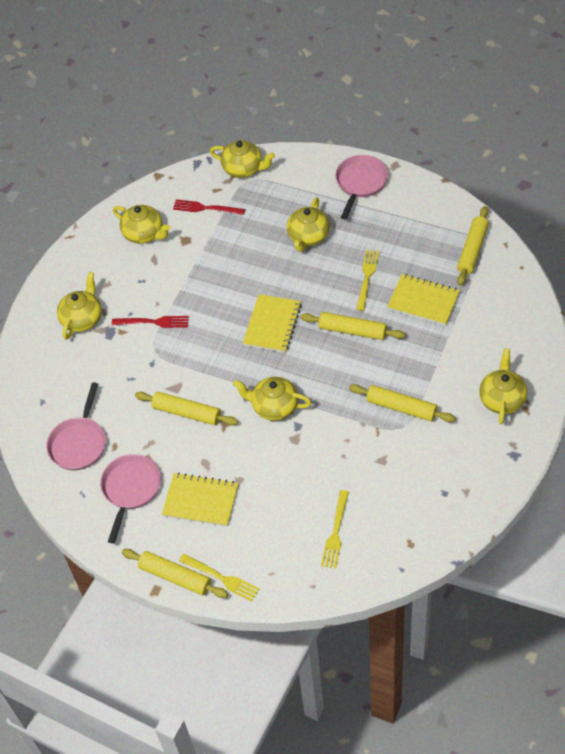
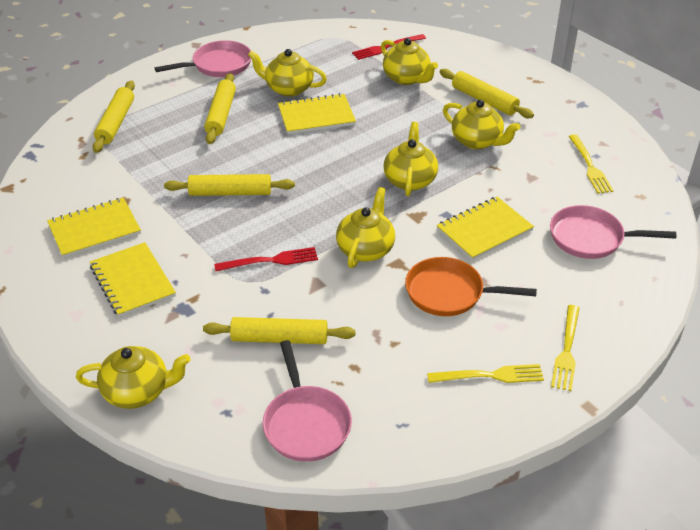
orange pan: none = 0 -> [405,257,537,316] = 1
yellow notebook: [162,473,238,527] [243,294,301,353] [387,274,460,326] = 3 -> [47,198,141,258] [90,242,176,317] [278,93,356,134] [436,197,534,260] = 4

